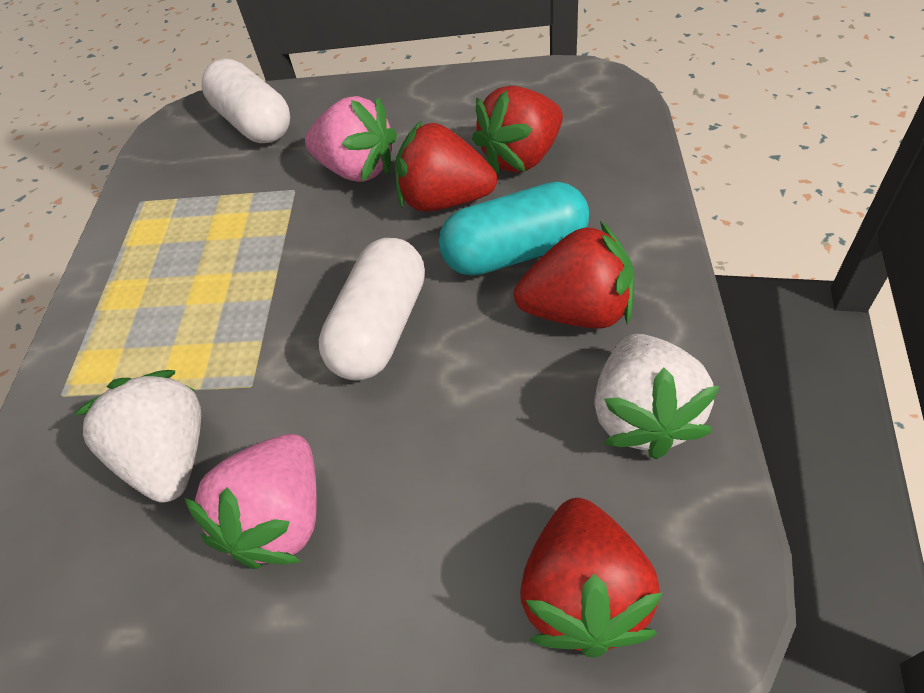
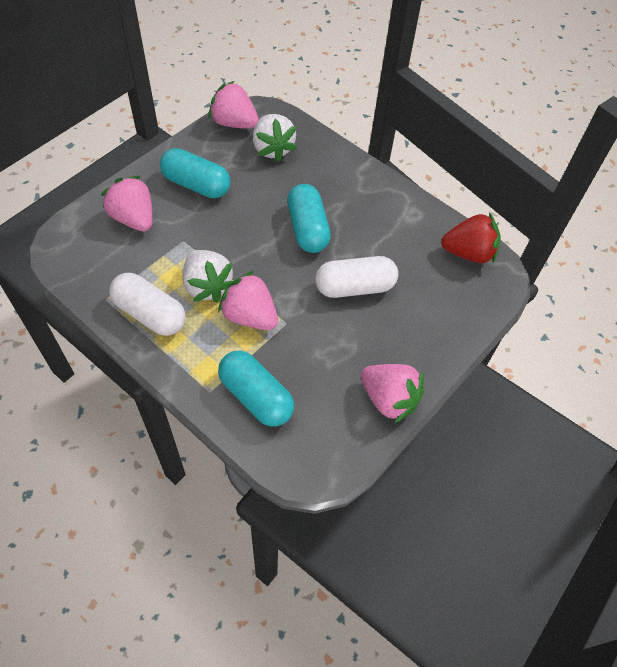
pink strawberry: [184,434,317,569] [305,96,397,182] = 2 -> [101,176,153,232] [209,81,259,128] [218,271,278,330] [361,364,424,423] = 4
red strawberry: [395,120,497,211] [472,86,563,174] [514,221,634,329] [520,498,663,658] = 4 -> [441,212,501,263] = 1
turquoise capsule: [439,182,589,276] = 1 -> [160,148,231,198] [218,351,294,427] [287,184,331,253] = 3

